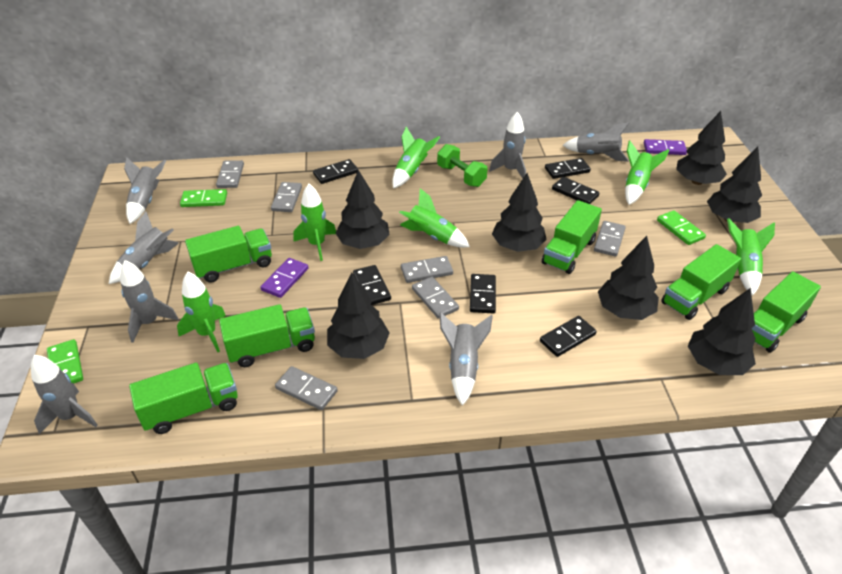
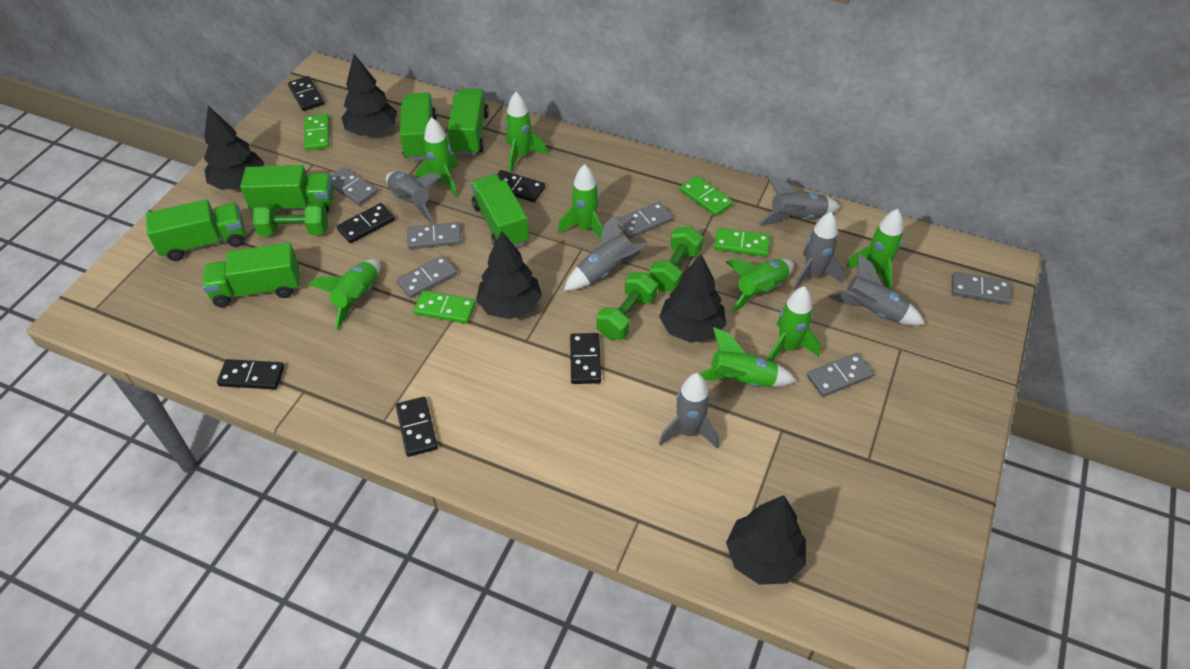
black tree: [327,272,390,359] [335,170,390,249] [492,173,547,252] [598,236,659,320] [676,111,727,185] [688,288,756,375] [707,147,762,223] = 7 -> [204,106,264,190] [341,54,397,136] [476,231,542,319] [659,254,727,343] [726,495,806,585] = 5
green domino: [47,339,83,384] [180,189,227,207] [657,210,706,245] = 3 -> [304,114,329,151] [414,291,476,324] [680,176,733,216] [714,228,770,257] = 4
green dumbbell: [437,144,488,187] = 1 -> [253,202,328,236] [596,272,658,340] [649,226,703,292] = 3
green rocket: [177,272,226,352] [294,184,336,261] [392,127,440,188] [399,188,470,248] [625,141,669,205] [727,218,775,296] = 6 -> [308,259,381,330] [416,117,458,198] [505,92,548,173] [558,164,603,239] [699,327,797,387] [726,258,794,313] [768,286,820,361] [846,209,903,290] = 8
grey rocket: [31,355,98,434] [109,212,179,284] [120,260,179,343] [124,157,166,224] [439,312,493,406] [489,112,526,179] [563,122,629,162] = 7 -> [386,171,442,223] [564,213,646,291] [659,373,719,449] [758,175,841,225] [794,212,844,290] [829,253,925,326] = 6
purple domino: [260,258,308,298] [644,139,687,155] = 2 -> none = 0

